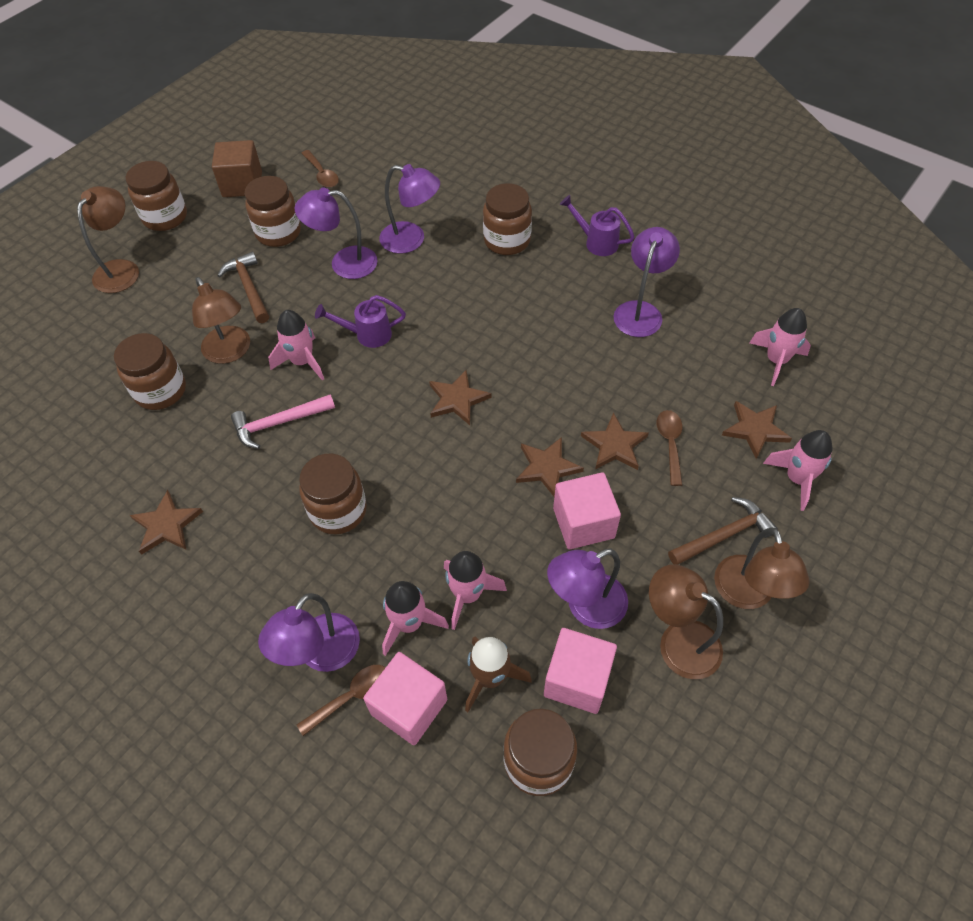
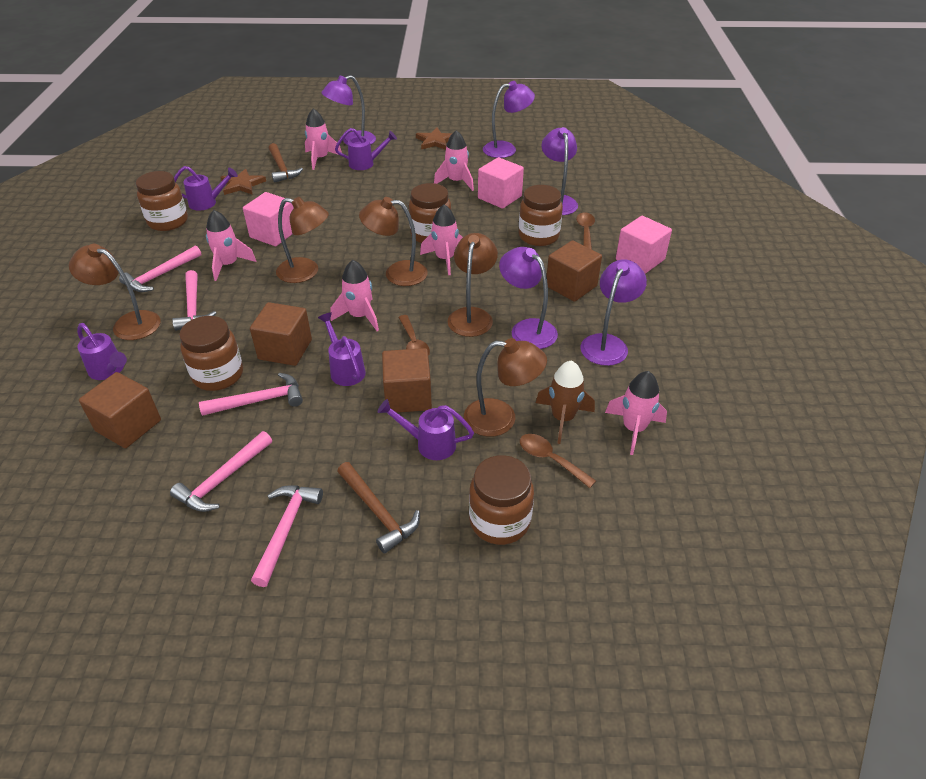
brown cube: [212,140,262,197] = 1 -> [79,372,161,448] [250,302,312,366] [382,348,432,413] [547,240,602,302] = 4
brown jar: [114,333,186,410] [126,161,187,231] [245,176,301,247] [299,453,367,534] [483,183,532,255] [503,708,577,796] = 6 -> [136,171,188,231] [179,316,243,391] [409,183,451,243] [469,455,534,545] [519,185,563,246] = 5
brown lamp: [77,186,139,293] [192,277,250,364] [649,564,723,679] [714,528,810,609] = 4 -> [69,244,161,340] [276,197,329,283] [359,197,428,286] [448,233,498,337] [464,338,547,437] = 5
brown star: [130,490,203,555] [429,370,492,425] [516,437,584,496] [581,413,648,470] [722,401,792,459] = 5 -> [221,169,266,195] [416,128,452,150] = 2
pink hammer: [231,394,335,449] = 1 -> [119,245,201,292] [170,431,272,512] [172,270,216,331] [199,373,303,416] [251,486,323,587] = 5
pink rocket: [268,310,324,381] [382,581,449,656] [444,551,507,630] [750,308,811,386] [763,430,833,511] = 5 -> [206,210,256,281] [305,108,342,170] [331,260,379,331] [420,204,463,275] [434,130,474,191] [605,371,667,455] = 6
purple watering can: [315,295,406,348] [560,195,635,256] = 2 -> [77,323,127,380] [174,166,238,211] [318,312,366,386] [335,128,397,170] [378,399,474,460] = 5

